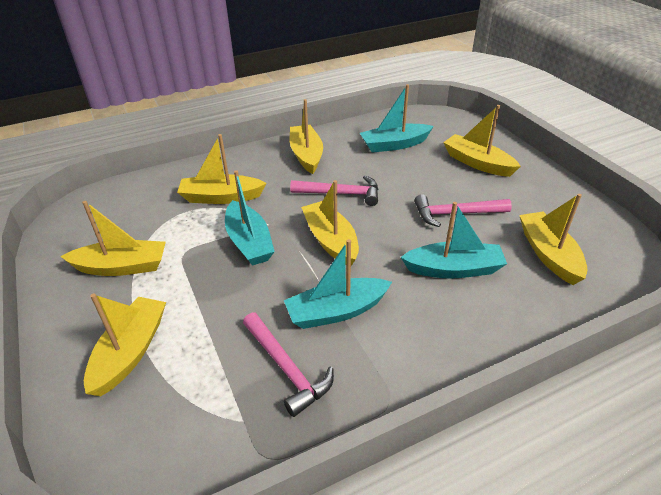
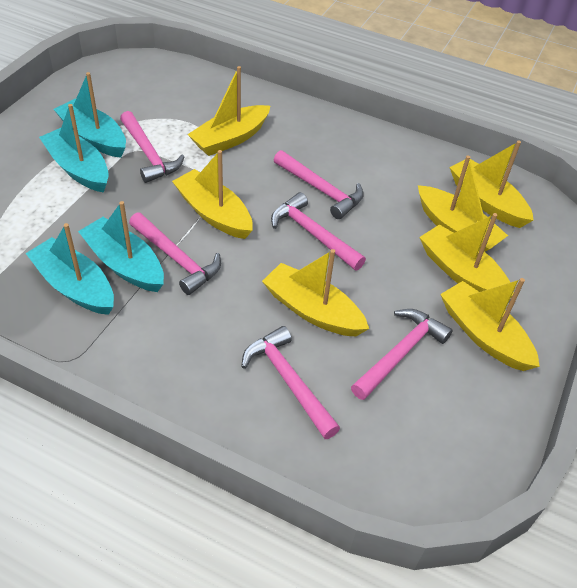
pink hammer: [243,313,334,417] [290,176,378,206] [414,194,512,227] = 3 -> [120,111,185,183] [129,212,221,295] [241,326,340,439] [271,192,366,270] [274,150,364,219] [351,309,453,400] = 6

